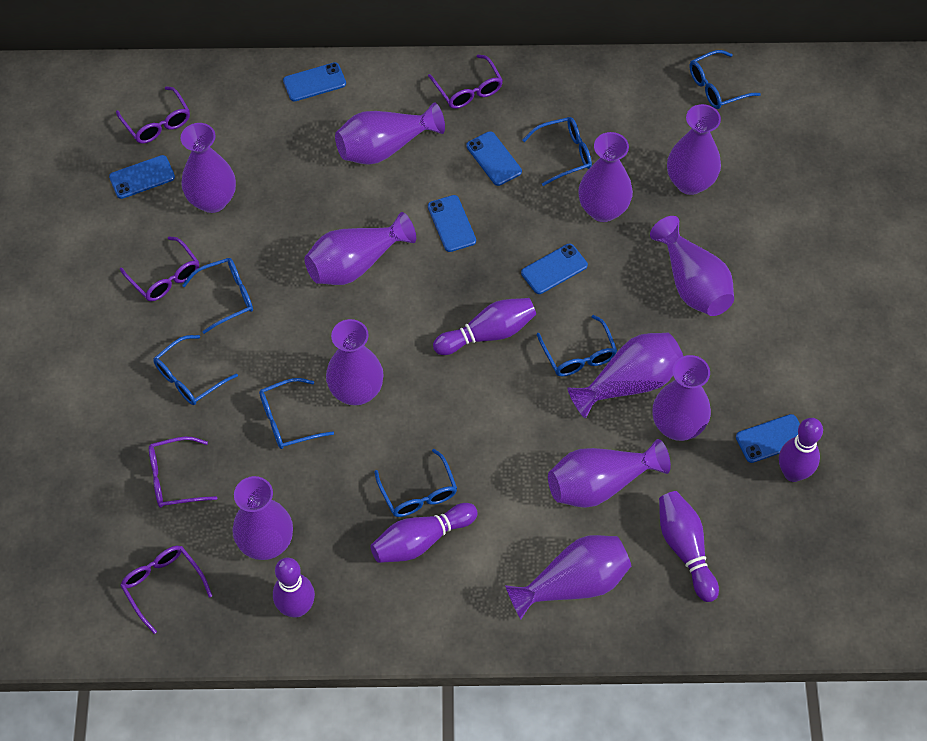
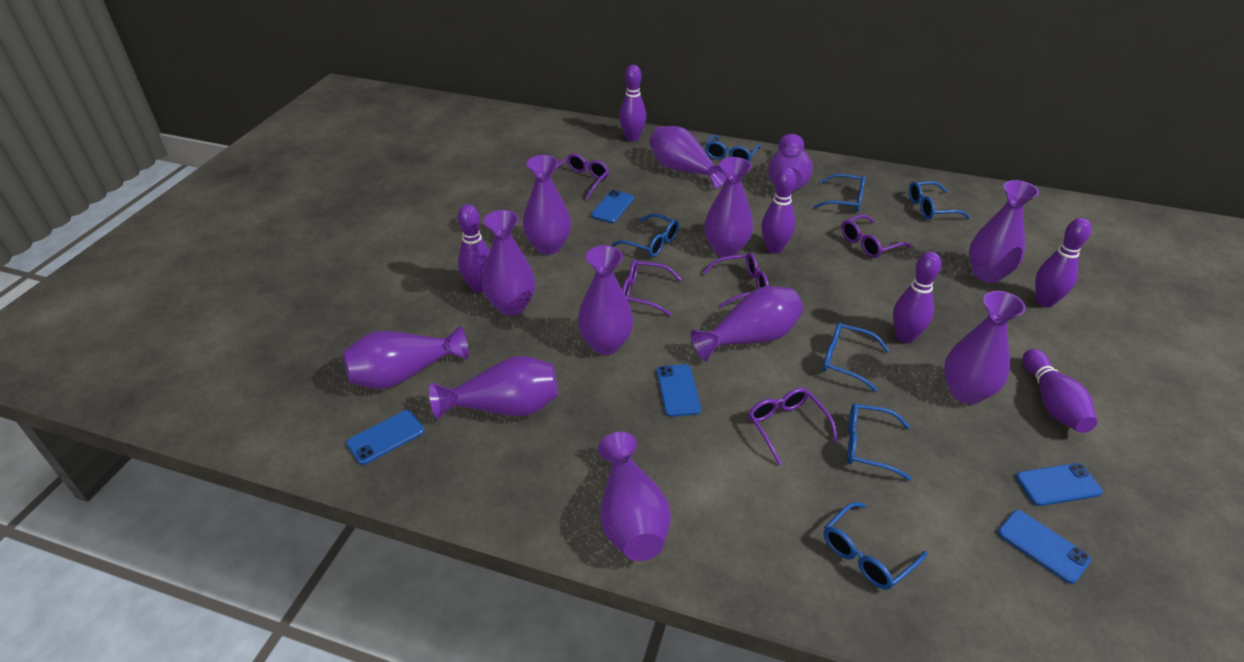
blue phone: [109,155,175,199] [283,62,346,102] [428,195,476,252] [466,131,522,186] [521,244,588,294] [736,414,800,463] = 6 -> [346,410,424,465] [591,190,634,223] [657,364,701,417] [998,510,1091,584] [1016,463,1103,506] = 5
purple bowling pin: [273,557,315,617] [370,503,478,563] [433,298,536,355] [659,491,719,602] [779,418,823,482] = 5 -> [458,204,490,293] [619,65,647,141] [762,167,796,253] [893,252,941,343] [1023,349,1097,433] [1035,218,1091,308] = 6

